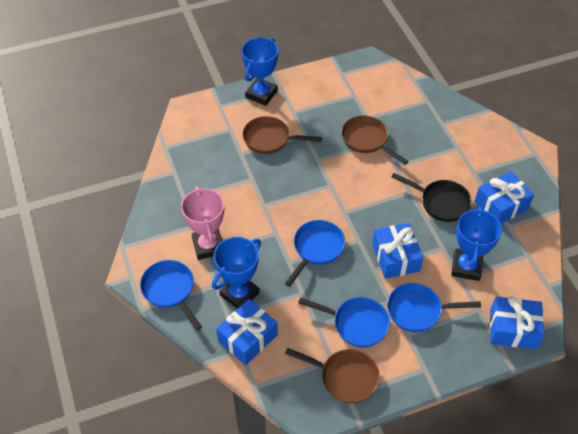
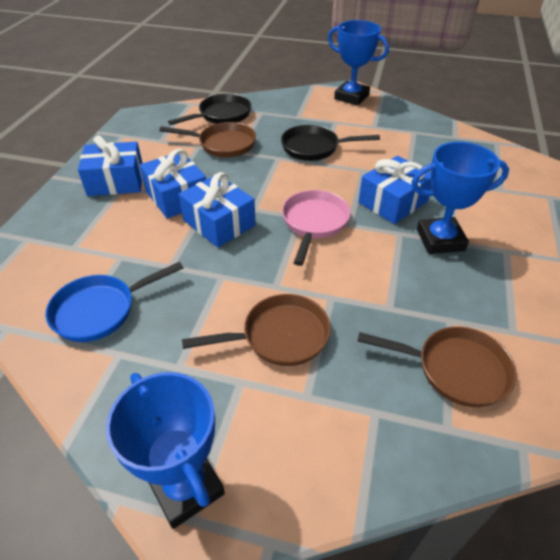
black pan: [392,173,472,222] = 1 -> [168,94,251,125] [281,125,380,161] = 2
blue pan: [140,260,202,330] [284,220,345,287] [298,297,390,347] [387,283,481,332] = 4 -> [45,262,183,342] = 1
pink pan: none = 0 -> [282,190,351,266] = 1
pink trophy: [181,186,224,260] = 1 -> none = 0

